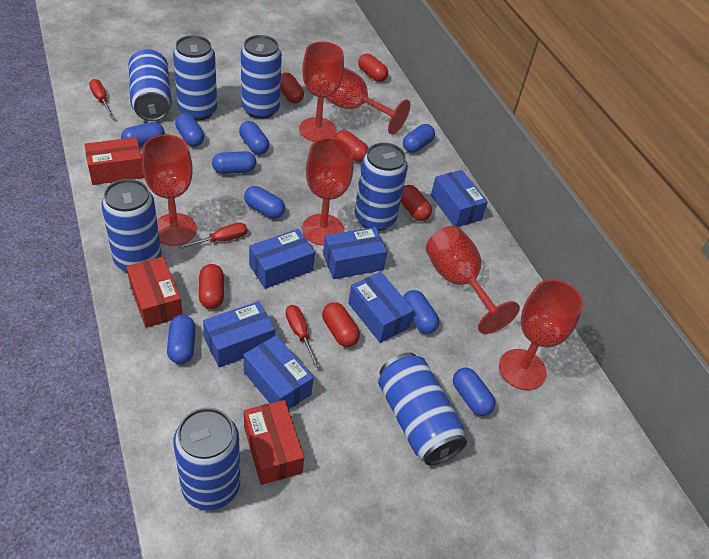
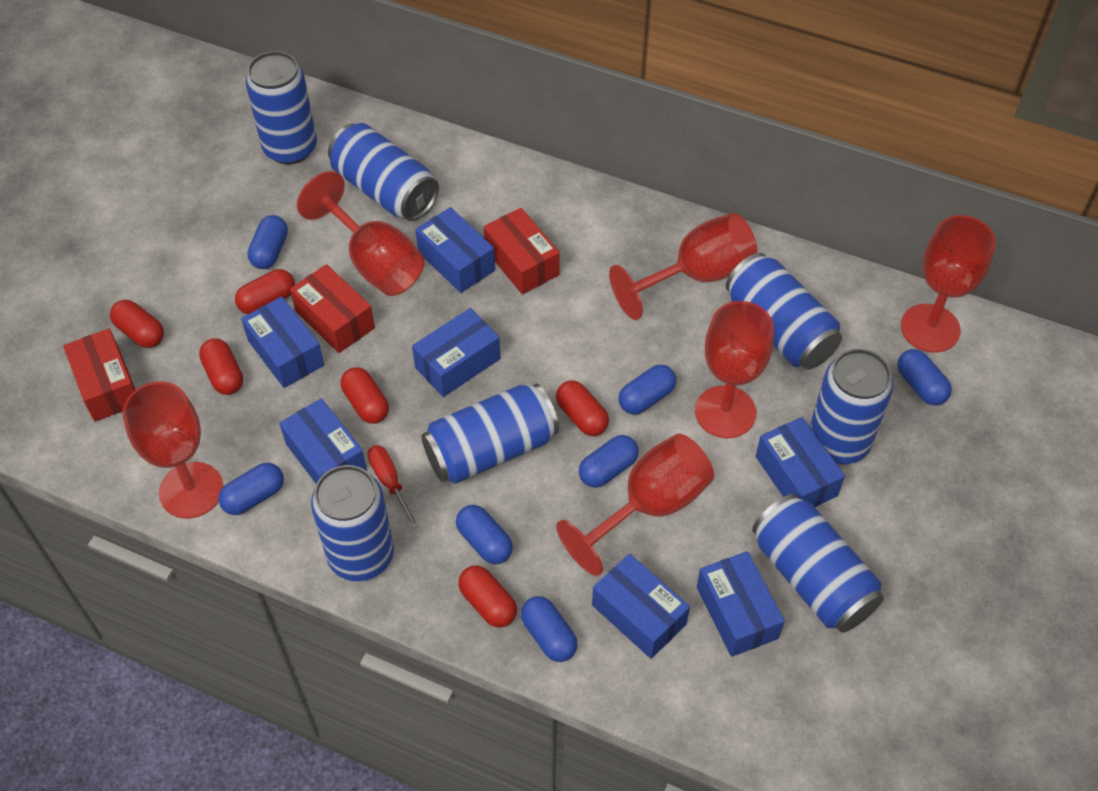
blue box: [203,301,275,367] [243,335,314,410] [249,229,315,289] [323,227,387,279] [348,272,414,343] [431,170,488,227] = 6 -> [241,296,324,388] [280,398,367,484] [412,308,500,397] [415,207,495,293] [592,554,690,659] [697,551,785,657] [756,417,845,507] = 7
blue capsule: [121,122,165,147] [167,315,196,364] [175,113,204,147] [212,151,256,174] [239,121,269,155] [244,186,285,219] [403,124,435,153] [403,290,439,334] [453,368,495,416] = 9 -> [218,463,284,515] [248,215,288,269] [456,505,513,564] [521,596,578,662] [579,435,639,488] [618,365,676,415] [897,349,952,405] = 7
red screwdriver: [89,79,114,117] [178,223,247,249] [286,305,320,368] = 3 -> [367,445,419,529] = 1

